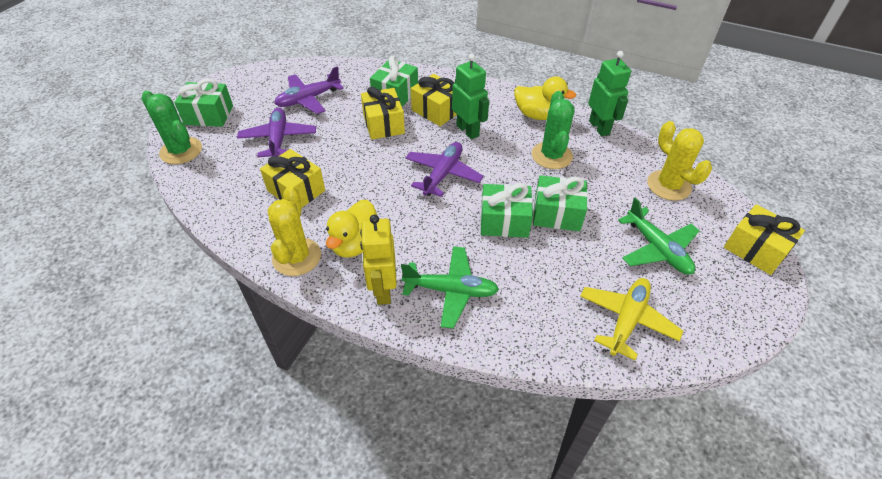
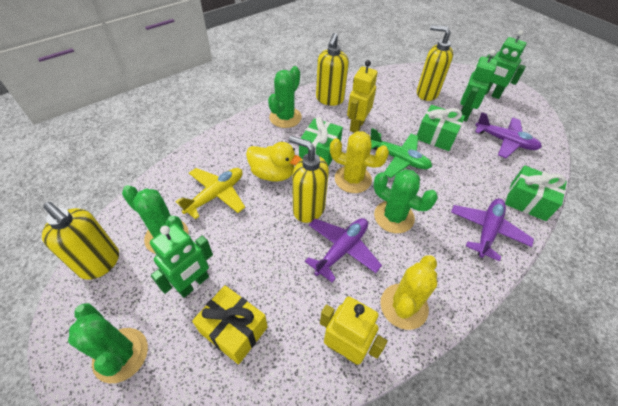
green cactus: [141,91,202,164] [532,91,575,169] = 2 -> [68,303,148,383] [122,185,189,254] [268,66,302,128] [374,169,438,233] = 4
green gift: [174,79,233,127] [370,56,418,106] [480,183,533,238] [533,175,588,231] = 4 -> [299,117,343,167] [417,105,465,151] [505,165,567,221] = 3
green plane: [401,246,499,329] [618,197,699,275] = 2 -> [371,128,432,178] = 1
green robot: [452,54,489,139] [588,51,631,136] = 2 -> [150,224,213,298] [460,50,498,121] [486,30,527,99] = 3
yellow duck: [326,200,377,258] [514,76,576,120] = 2 -> [246,142,301,182] = 1
yellow gift: [260,149,325,208] [361,87,405,140] [411,74,457,126] [724,204,805,275] = 4 -> [192,285,268,364] = 1
yellow robot: [360,215,397,305] = 1 -> [320,296,387,365] [347,60,378,133] = 2
yellow soap dispenser: none = 0 -> [42,202,119,280] [289,136,329,223] [316,33,349,106] [417,25,453,101] = 4

